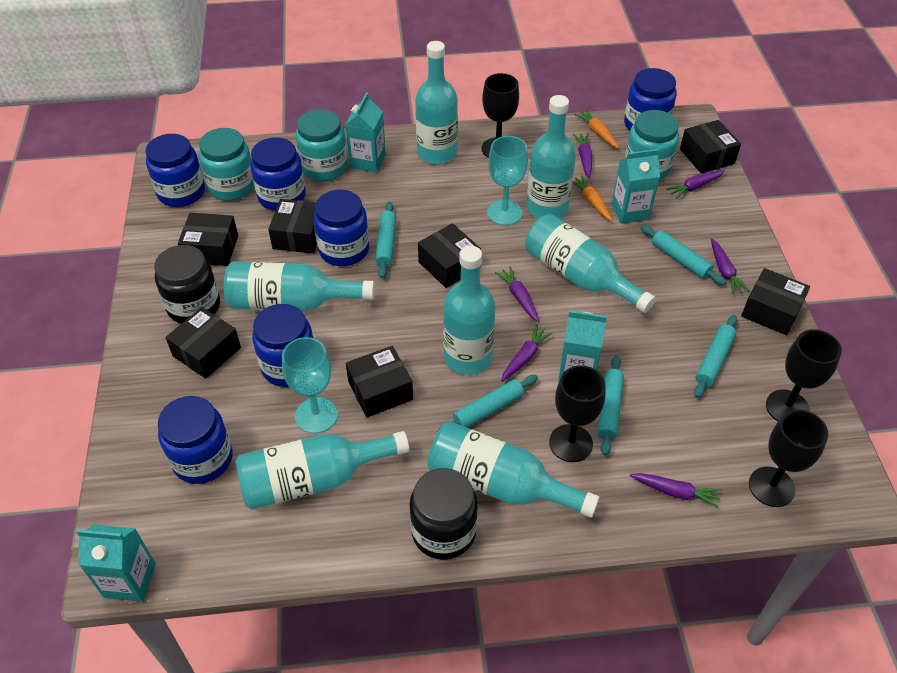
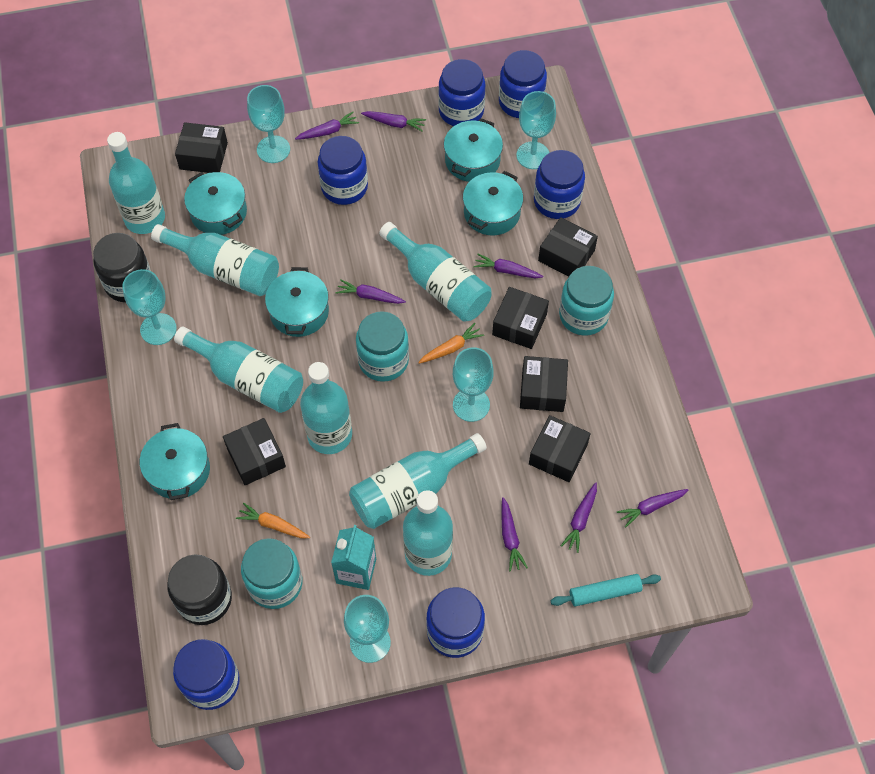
black box: [165,307,241,379] [178,213,238,266] [268,199,317,254] [346,346,413,417] [418,223,481,288] [680,120,741,174] [741,268,810,335] = 7 -> [175,122,228,173] [223,418,286,485] [492,287,549,349] [520,356,568,412] [529,415,591,482] [538,217,598,277] = 6
black goblet: [481,73,519,158] [549,365,605,462] [749,410,828,507] [766,329,842,422] = 4 -> none = 0
purple carrot: [495,267,540,322] [501,325,553,382] [573,133,592,178] [630,473,722,508] [666,170,725,199] [711,239,750,294] = 6 -> [295,112,359,140] [336,279,406,304] [361,111,426,132] [473,254,543,278] [502,497,528,572] [561,482,597,553] [617,489,688,528] = 7
turquoise carton: [76,525,156,602] [345,92,386,173] [558,310,607,382] [612,149,660,224] = 4 -> [331,525,376,590] = 1
turquoise goblet: [282,337,338,434] [487,136,528,225] = 2 -> [122,269,177,345] [247,85,290,163] [344,595,391,663] [453,347,494,422] [516,91,556,169] = 5
turquoise pot: none = 0 -> [140,423,210,500] [184,172,247,235] [265,267,329,337] [444,118,503,182] [463,171,523,236] = 5
turquoise rolling pin: [375,202,396,278] [438,375,538,431] [598,356,624,456] [641,225,726,285] [694,315,737,398] = 5 -> [551,574,661,607] = 1

